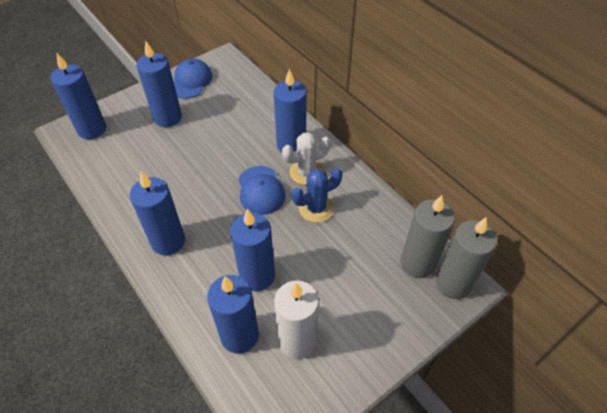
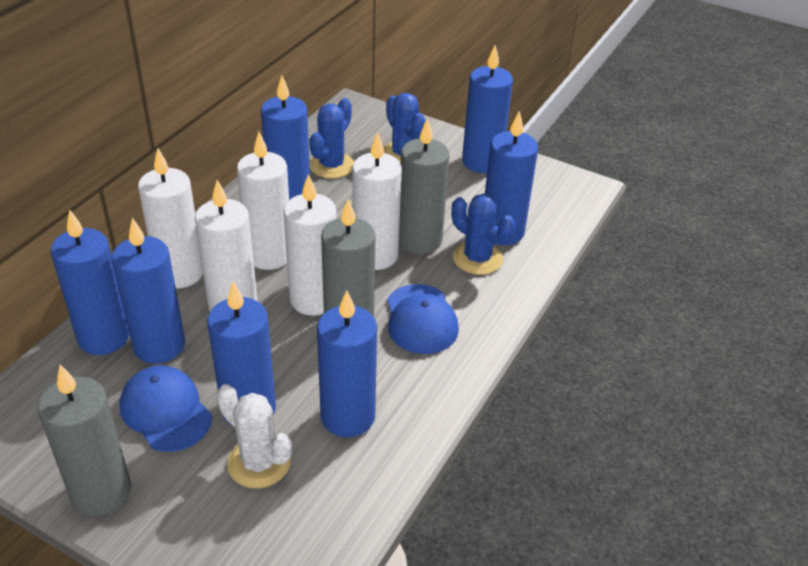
blue cactus: [292,167,343,223] = 1 -> [309,98,354,179] [384,93,426,164] [451,194,515,275] = 3
blue candle: [51,53,106,139] [130,171,185,256] [136,41,182,127] [207,275,259,354] [230,209,275,291] [274,69,307,153] = 6 -> [50,209,129,355] [111,218,185,364] [207,282,276,425] [261,76,310,200] [317,290,377,437] [462,45,513,173] [485,111,538,245] = 7
grey candle: [401,195,455,278] [436,217,497,299] = 2 -> [38,365,131,516] [321,199,376,317] [399,118,449,254] = 3
white candle: [274,280,319,359] = 1 -> [138,148,203,288] [195,180,257,311] [237,132,289,270] [284,174,337,316] [352,132,402,270] = 5

